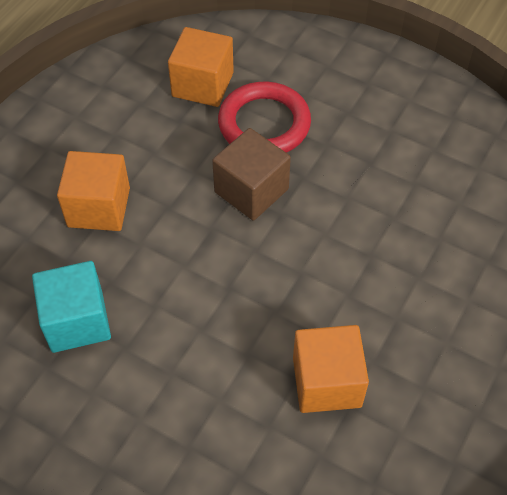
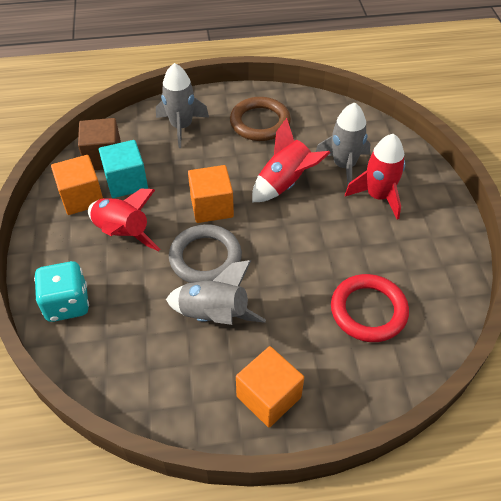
brown ring: none = 0 -> [230,97,291,141] = 1
grey ring: none = 0 -> [169,224,242,283] = 1
grey rocket: none = 0 -> [156,63,209,148] [166,260,266,325] [316,103,371,186] = 3
red rocket: none = 0 -> [88,189,161,251] [252,118,331,202] [345,134,405,219] = 3
turquoise dice: none = 0 -> [34,261,89,322] = 1

